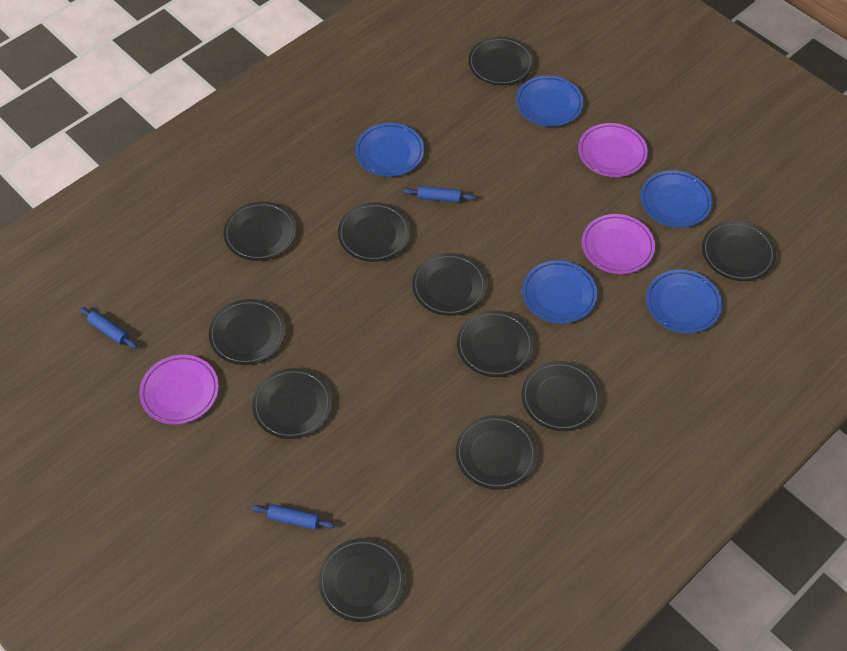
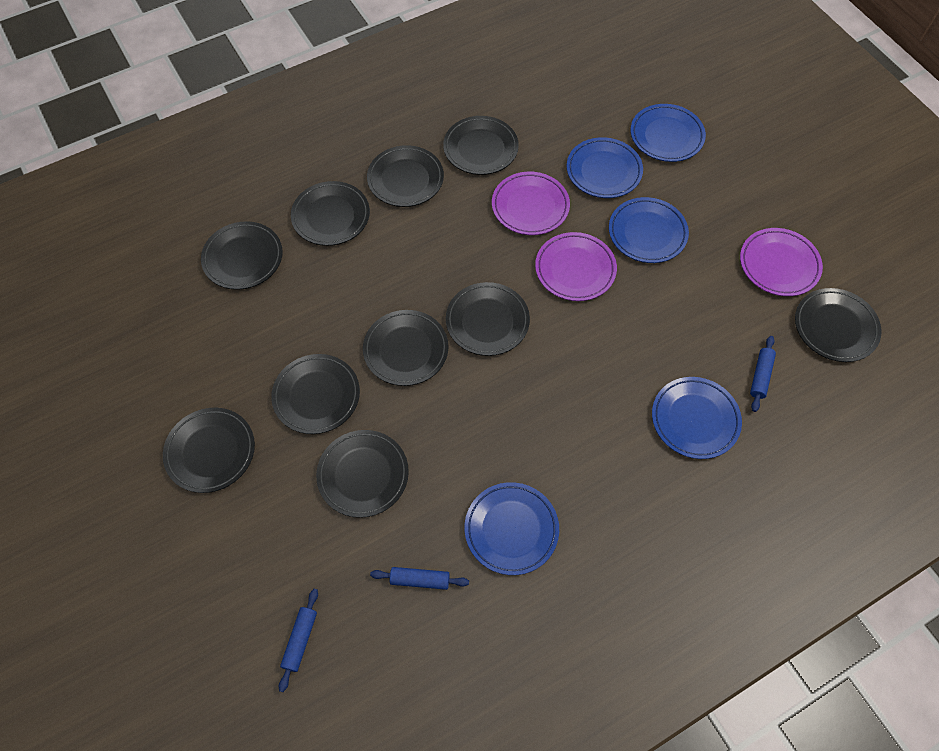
black plate: [209,299,286,365] [223,201,296,261] [252,368,332,439] [318,538,405,622] [338,202,410,262] [412,253,487,316] [456,415,537,490] [457,310,534,377] [468,37,534,85] [521,361,601,431] [702,221,776,281] = 11 -> [163,408,255,493] [201,221,283,290] [271,354,360,434] [291,181,370,246] [316,430,409,518] [363,310,449,386] [367,145,444,207] [443,116,519,175] [446,282,530,356] [795,288,882,362] = 10

